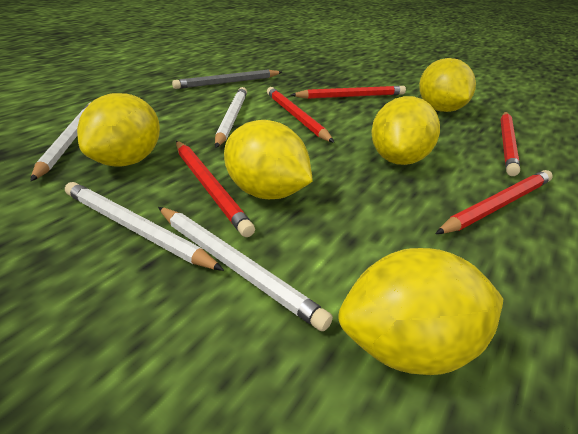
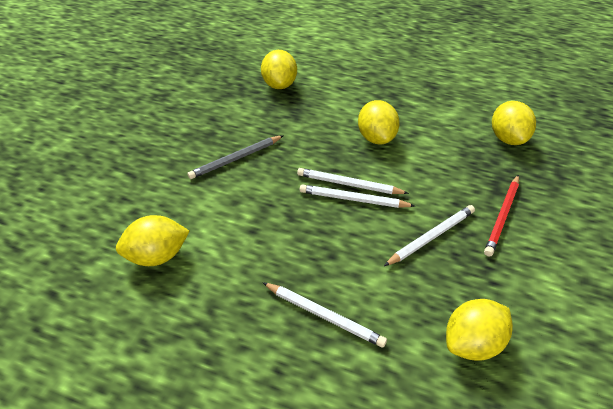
red pencil: [176,141,255,237] [267,87,334,143] [291,86,406,99] [435,170,553,234] [501,112,520,176] = 5 -> [484,175,519,257] = 1

